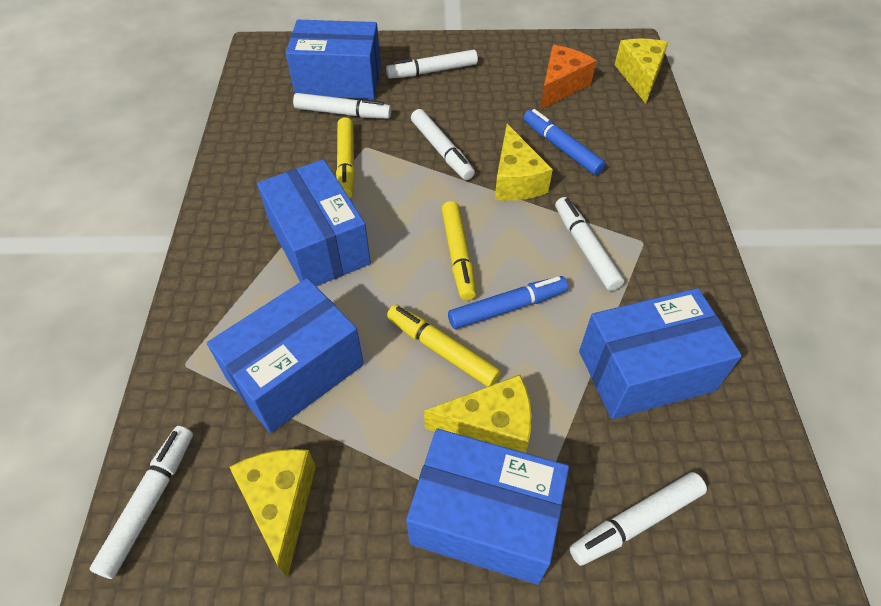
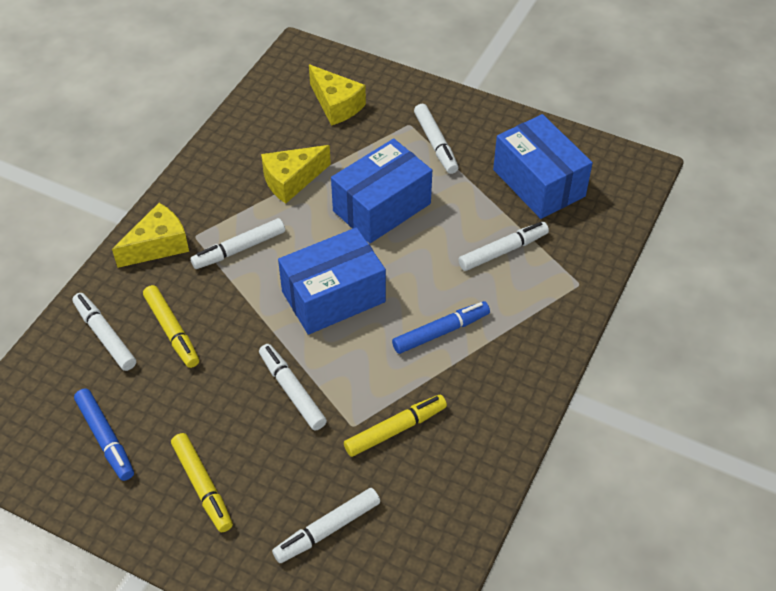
blue box: [207,278,364,433] [257,159,371,286] [286,20,381,99] [406,429,569,585] [579,288,742,419] = 5 -> [278,227,386,335] [331,139,432,243] [493,114,593,219] = 3
orange cheese: [540,45,596,110] = 1 -> none = 0
yellow cheese: [229,449,316,578] [424,375,532,453] [495,124,553,201] [615,39,668,104] = 4 -> [112,203,189,268] [261,145,331,204] [309,64,366,125] = 3

